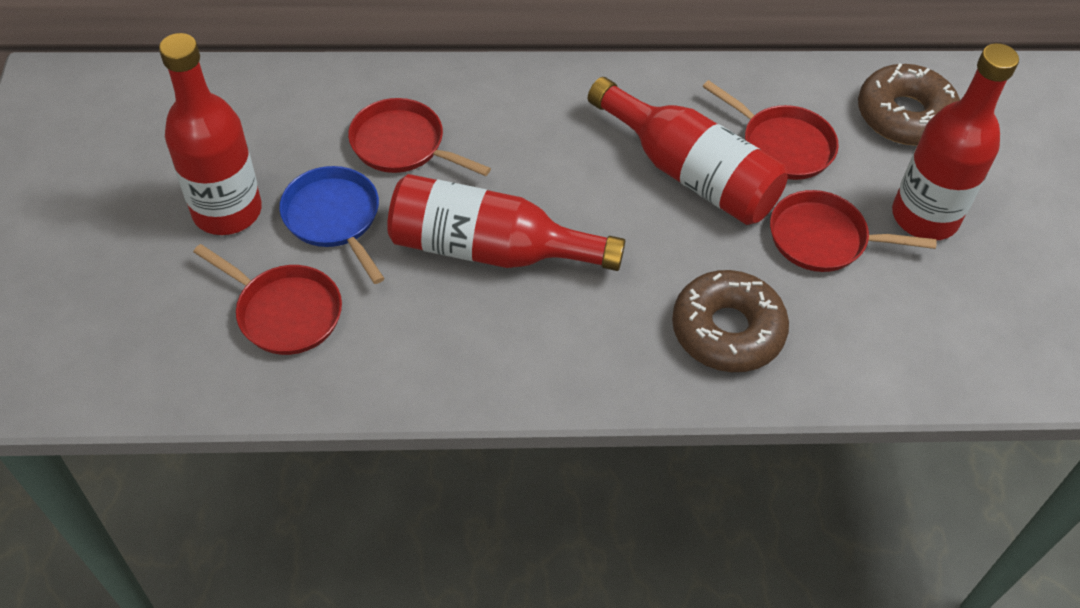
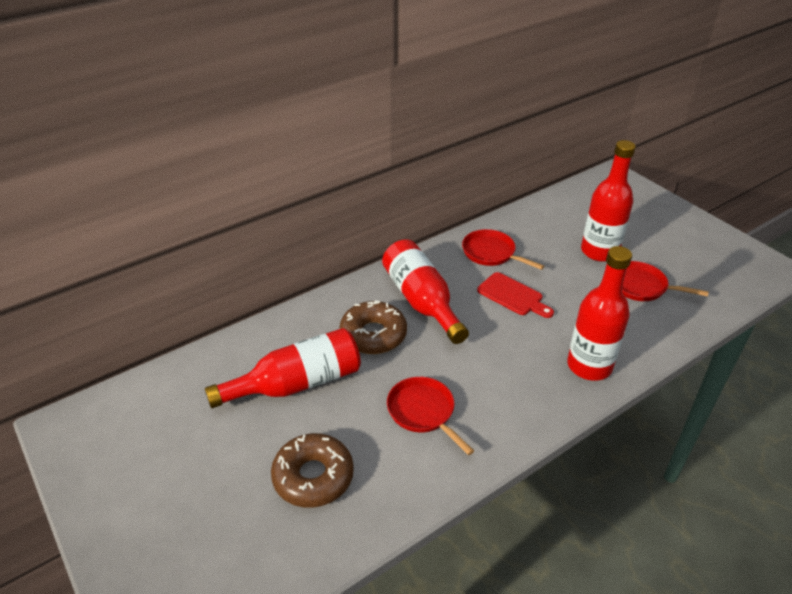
blue pan: [279,166,385,284] = 1 -> none = 0
red cutting board: none = 0 -> [477,272,554,318] = 1
red pan: [193,244,342,355] [348,98,491,176] [702,80,839,180] [770,190,937,272] = 4 -> [387,377,474,455] [462,229,544,270] [622,261,709,301] = 3

